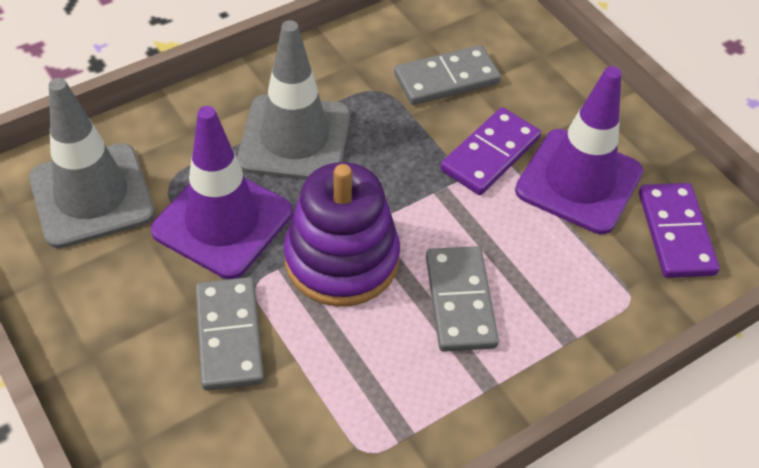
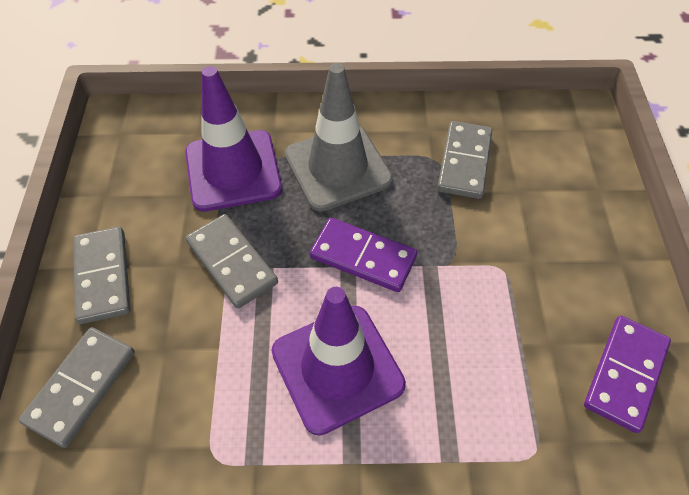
grey domino: [196,277,264,391] [394,45,501,105] [426,246,499,352] = 3 -> [19,327,135,448] [73,227,130,324] [186,214,278,309] [437,121,492,199] = 4
grey traffic cone: [29,78,155,248] [237,20,350,180] = 2 -> [285,63,393,212] = 1
purple stacking toy: [284,162,400,306] = 1 -> none = 0

